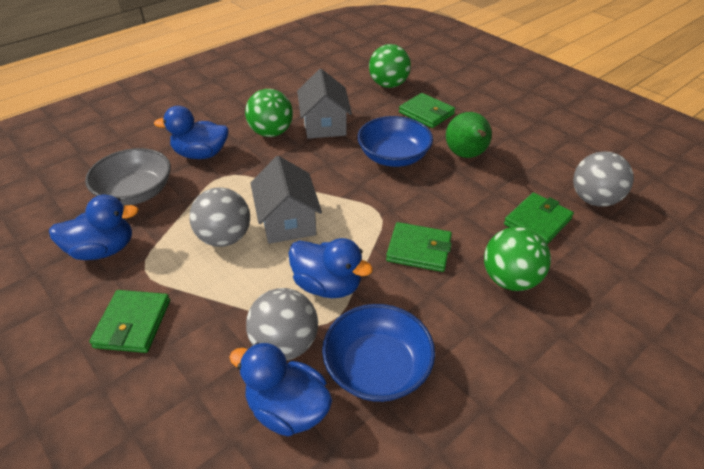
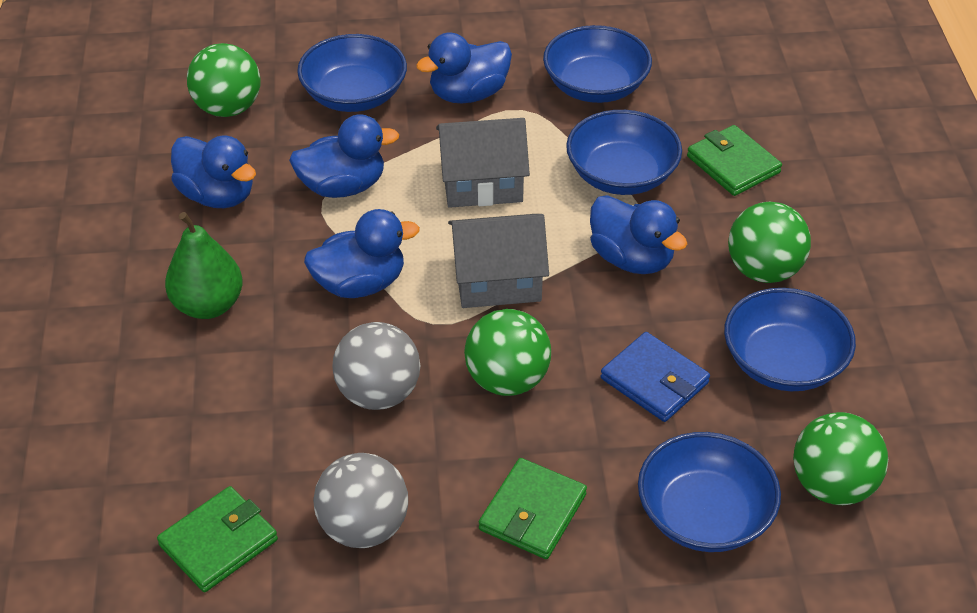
blue bowl: [322,304,435,402] [357,116,433,167] = 2 -> [297,34,407,112] [543,25,652,103] [566,110,682,195] [638,432,781,552] [724,288,856,391] = 5
blue duck: [49,195,139,260] [154,106,229,159] [229,342,332,436] [288,238,373,298] = 4 -> [171,135,256,208] [289,114,399,198] [304,209,420,298] [416,32,512,103] [590,195,687,274] = 5
blue wallet: none = 0 -> [601,332,710,422] = 1
green ball: [245,89,293,137] [369,44,411,88] [484,227,551,291] = 3 -> [187,43,260,117] [464,309,551,396] [728,202,811,283] [793,412,888,505] = 4
green wallet: [89,290,170,353] [386,222,452,272] [399,93,455,128] [504,193,574,244] = 4 -> [157,486,278,592] [479,458,587,559] [687,125,782,196] = 3
grey ball: [189,187,250,247] [246,288,318,360] [573,151,634,207] = 3 -> [313,453,408,548] [332,322,420,410] = 2
grey bowl: [85,148,171,206] = 1 -> none = 0

